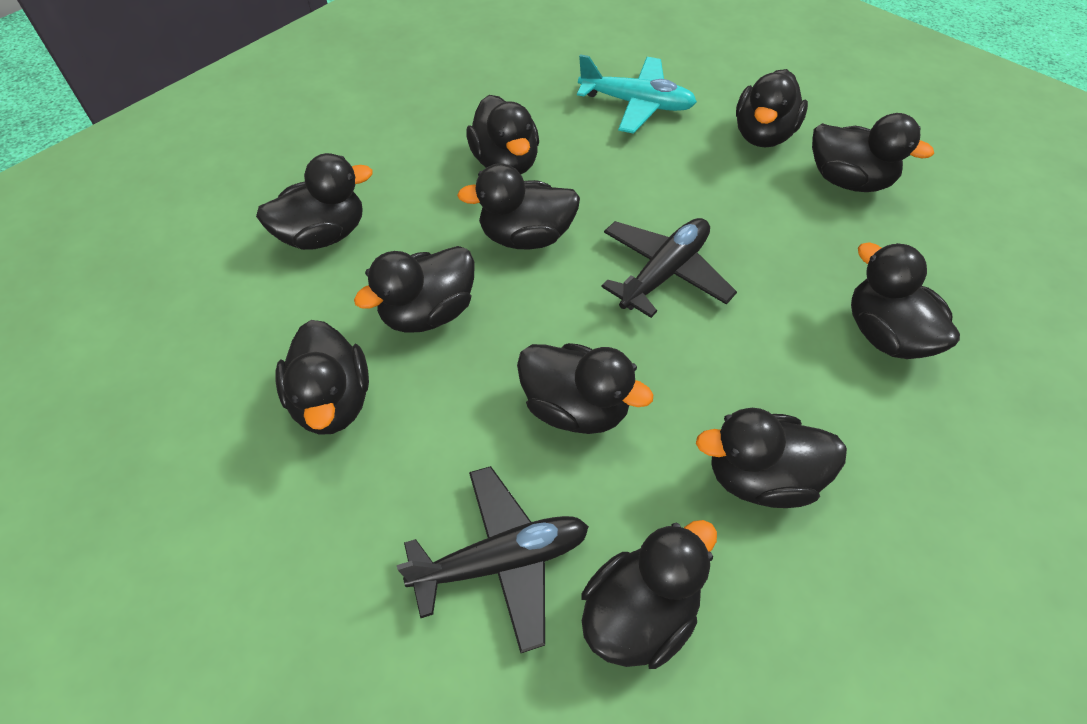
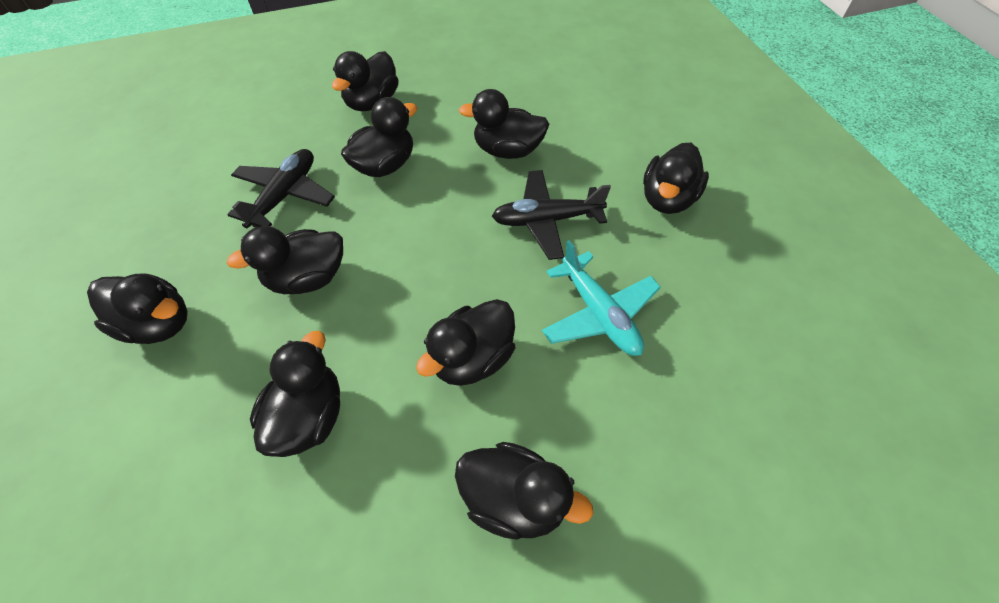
black duck: [256,153,373,250] [275,320,369,435] [354,246,475,333] [457,163,580,249] [466,95,539,174] [517,343,654,434] [582,520,717,669] [696,408,847,508] [736,69,808,148] [812,113,934,192] [851,242,960,359] = 11 -> [87,273,188,344] [227,226,343,294] [250,331,340,457] [332,51,399,111] [341,97,417,177] [416,299,515,386] [455,442,593,540] [459,89,549,159] [643,143,709,214] = 9

